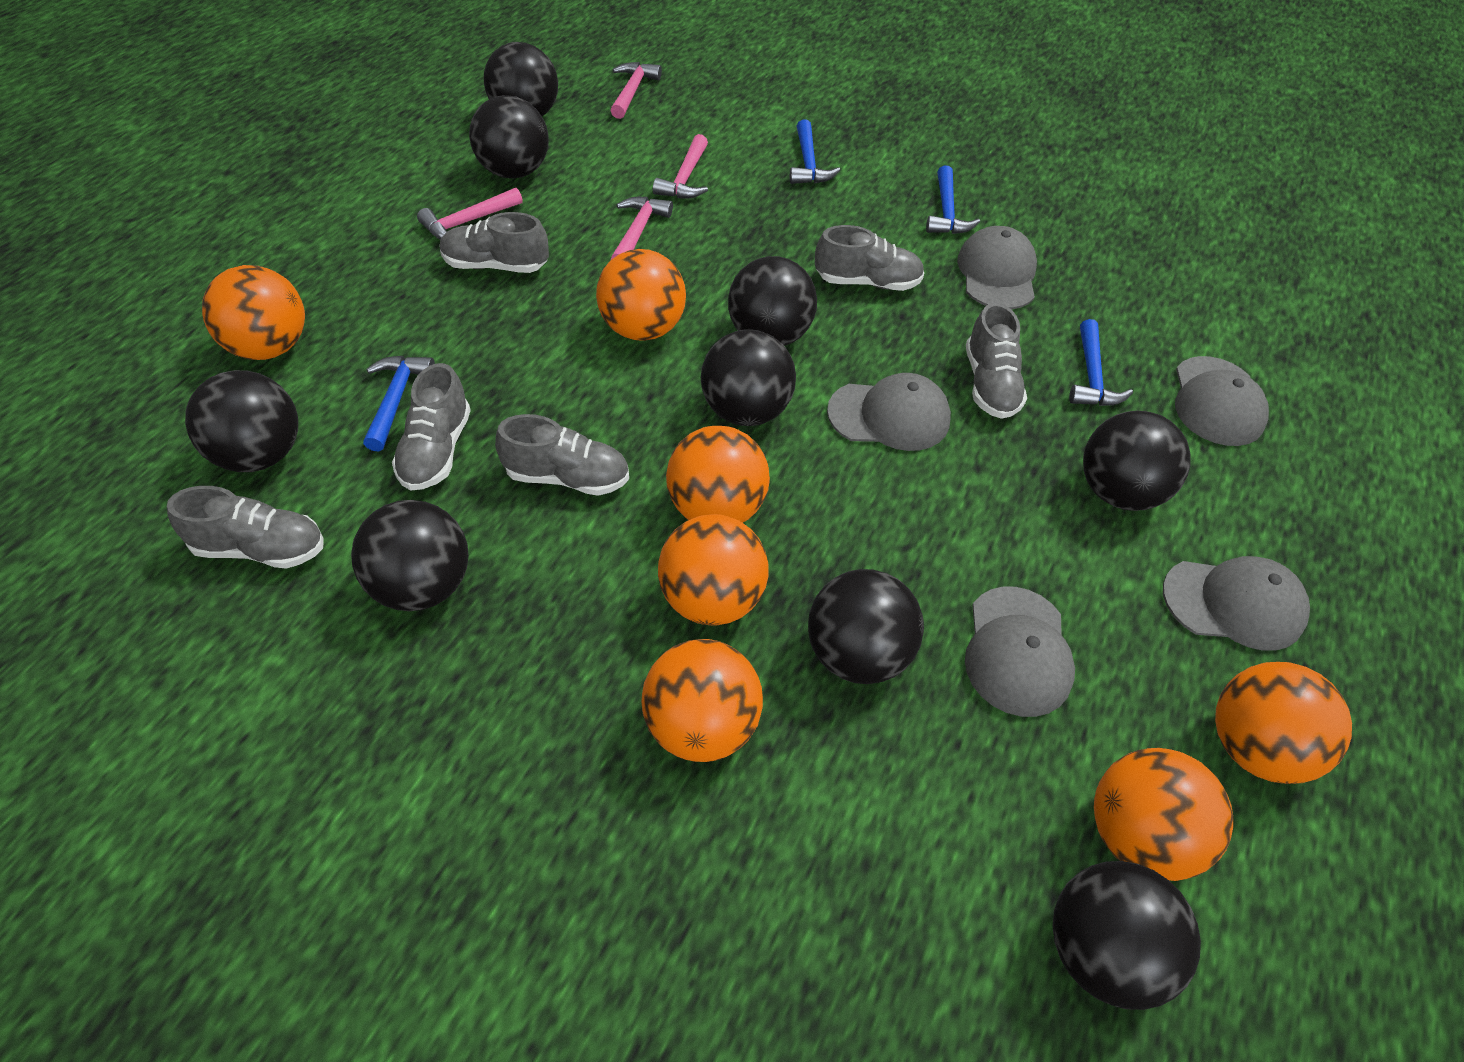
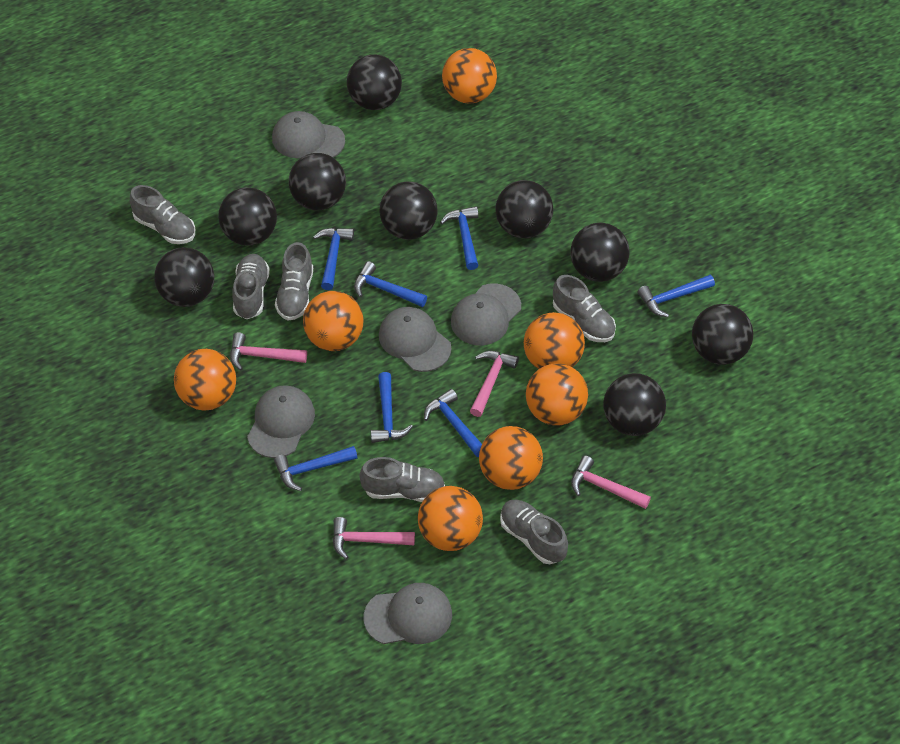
blue hammer: [363,356,435,451] [790,120,840,184] [926,165,980,234] [1069,319,1133,406] = 4 -> [274,446,358,491] [313,228,354,290] [354,261,427,307] [371,372,413,443] [424,389,482,457] [440,206,479,270] [638,275,715,317] = 7

